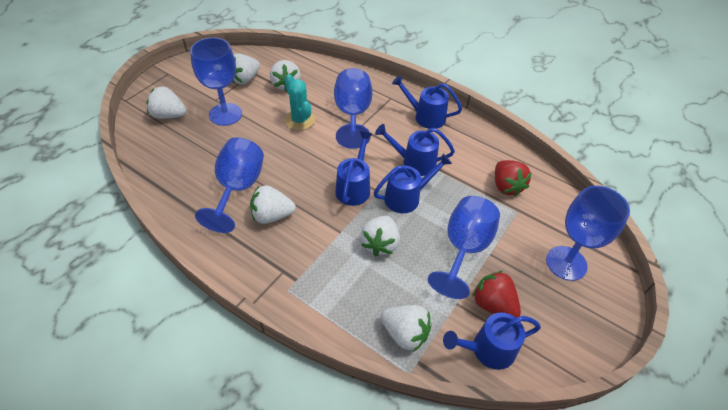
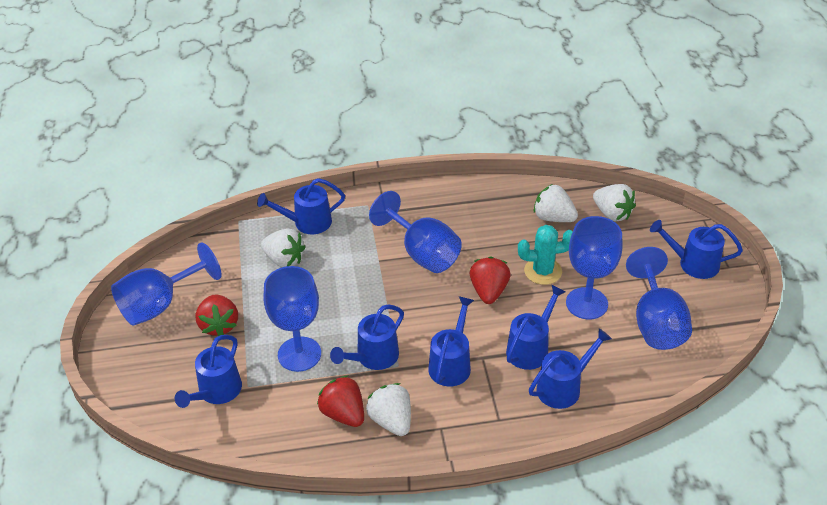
blue watering can: [335,131,372,206] [374,154,452,213] [375,124,455,176] [392,75,462,129] [443,313,541,370] = 5 -> [175,335,242,408] [257,178,345,234] [330,305,404,370] [428,296,474,387] [506,285,566,370] [529,328,612,409] [650,220,743,279] = 7
red strawberry: [472,271,521,318] [495,160,532,197] = 2 -> [195,294,238,336] [317,375,364,427] [470,256,511,304] = 3
white strawberry: [147,86,187,119] [232,53,260,85] [250,185,296,224] [270,60,301,91] [361,216,400,256] [381,305,432,351] = 6 -> [261,228,305,267] [366,383,411,436] [534,184,578,222] [593,184,636,221] = 4

